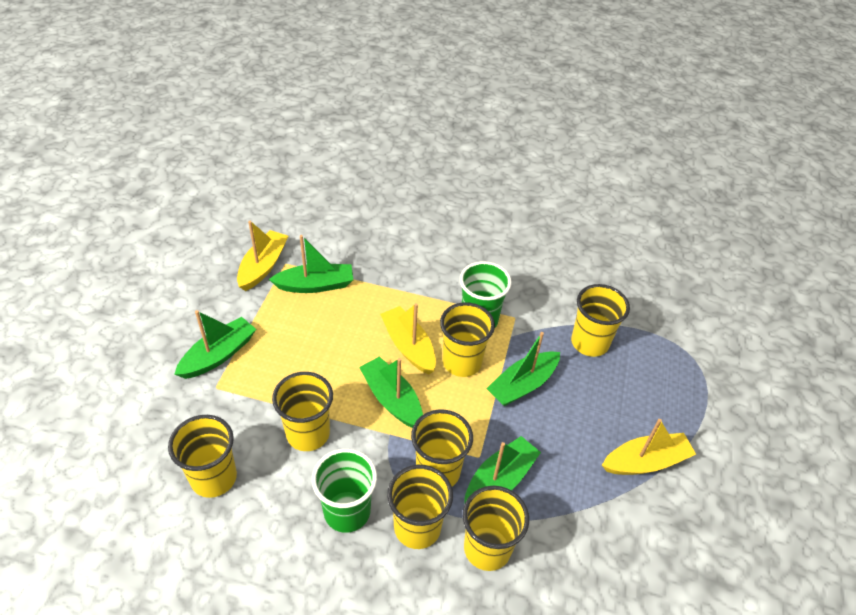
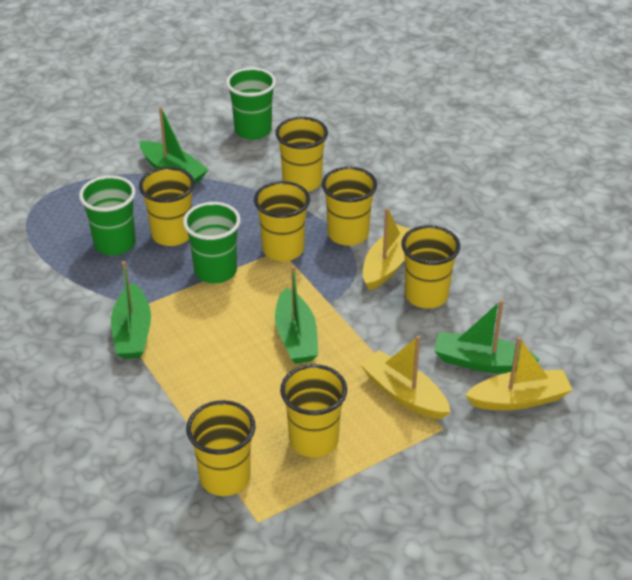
green boat: [174,310,256,379] [269,235,353,293] [359,357,423,428] [464,436,541,505] [486,332,560,406] = 5 -> [111,261,151,359] [139,107,209,185] [275,266,318,364] [434,300,540,373] = 4
green cup: [312,449,377,533] [460,261,512,327] = 2 -> [79,175,136,255] [183,202,241,283] [226,68,276,140] = 3

